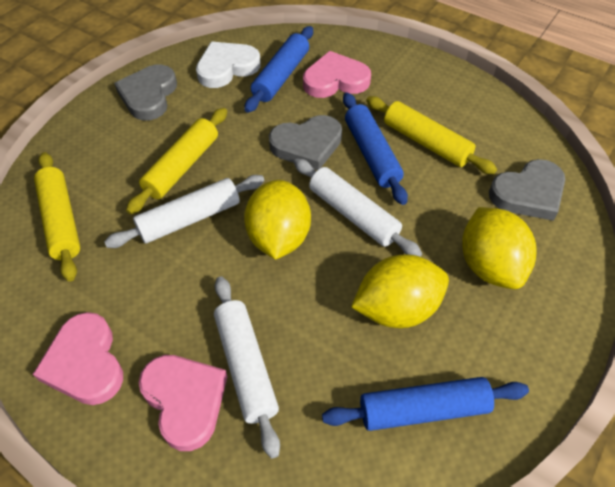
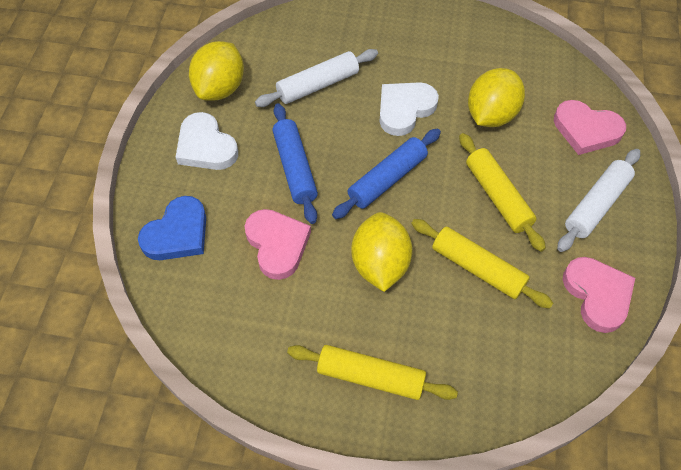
blue heart: none = 0 -> [138,196,206,260] = 1
blue rolling pin: [244,26,313,113] [322,377,529,431] [343,93,408,205] = 3 -> [272,103,318,224] [332,129,441,219] = 2
grey heart: [114,64,177,120] [269,115,342,170] [489,159,565,221] = 3 -> none = 0
white heart: [196,42,261,88] = 1 -> [176,112,238,170] [379,82,439,136] = 2
white rolling pin: [104,175,264,248] [214,276,280,459] [294,158,422,257] = 3 -> [255,49,378,107] [557,149,640,252] = 2

